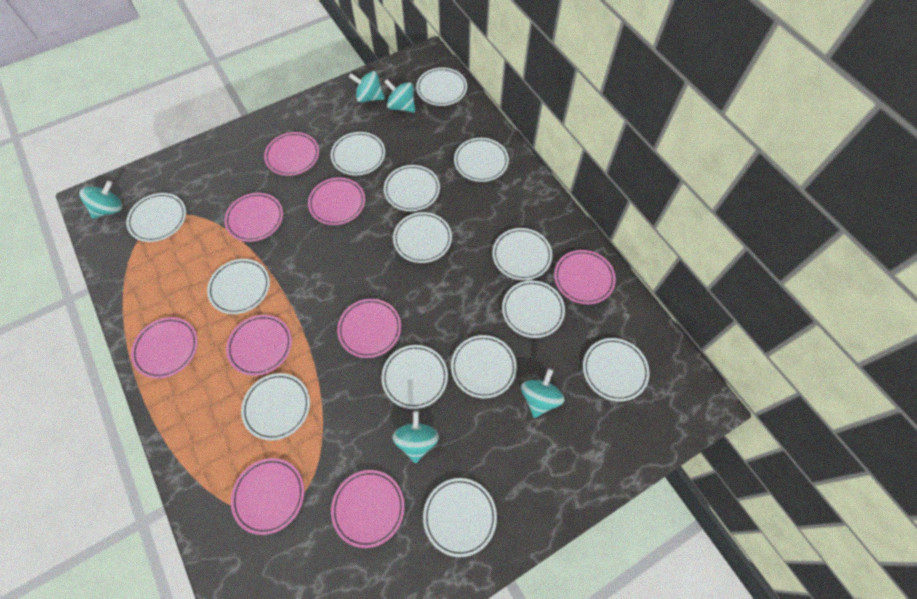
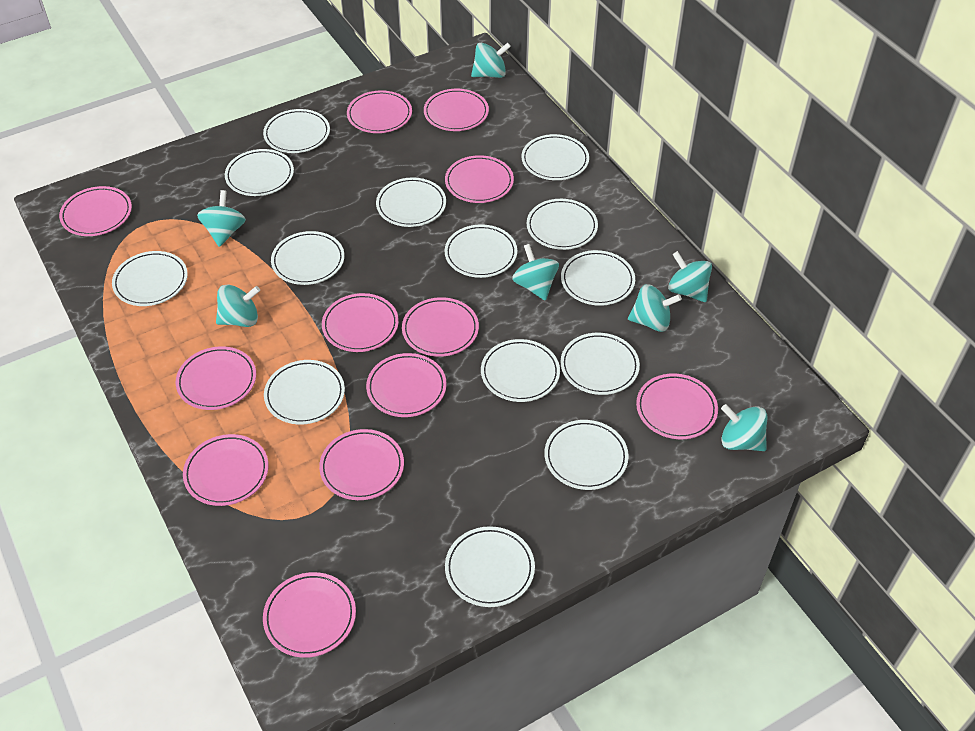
pink plate: [131,317,198,379] [224,193,283,242] [226,315,292,376] [231,458,304,535] [264,132,319,176] [308,177,365,225] [331,470,405,548] [337,299,401,358] [554,250,616,304] = 9 -> [59,186,132,236] [176,346,256,410] [183,434,269,506] [263,572,356,658] [319,429,404,500] [322,293,399,352] [347,90,412,133] [366,353,447,417] [402,297,479,357] [424,89,489,131] [445,155,514,203] [636,373,718,439] = 12
turquoise spinning top: [79,181,123,219] [349,71,385,103] [384,79,415,113] [392,411,439,463] [521,369,565,418] = 5 -> [197,190,246,247] [216,284,260,327] [471,43,511,78] [512,244,559,301] [628,284,682,332] [668,251,712,302] [721,404,767,451] = 7

